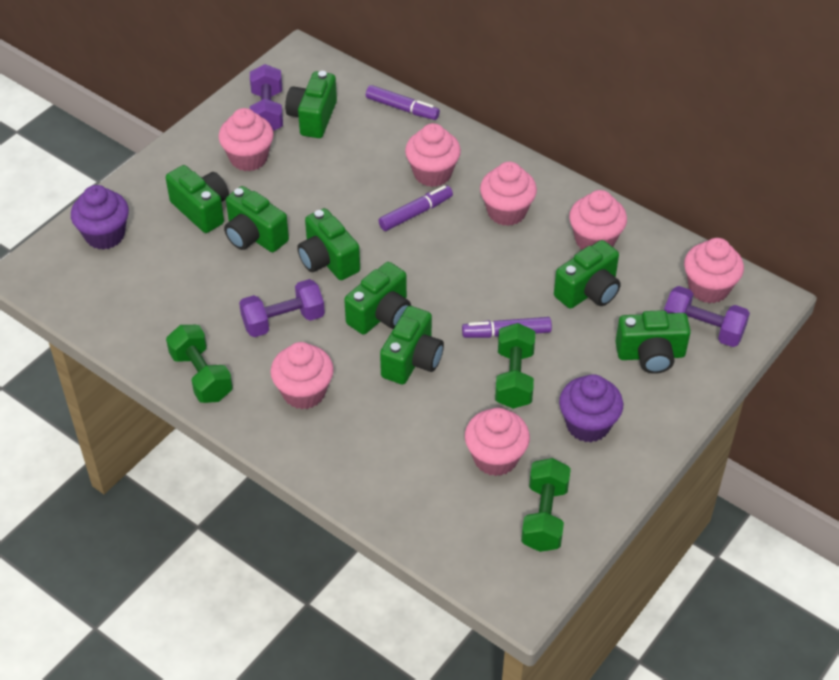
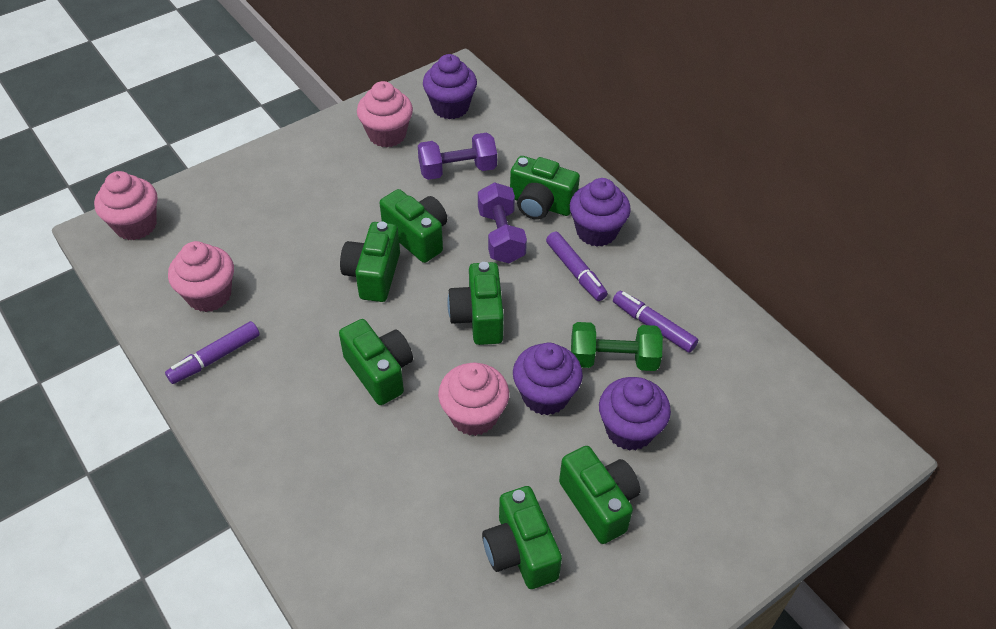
green camera: [166,165,229,233] [224,186,289,252] [285,71,337,138] [297,208,360,280] [344,262,411,335] [380,306,444,385] [554,240,621,309] [615,310,691,374] = 8 -> [339,319,413,405] [340,222,400,302] [380,189,447,263] [447,262,504,345] [482,486,562,589] [510,156,580,220] [559,446,640,544] = 7
green dumbbell: [166,325,233,403] [495,323,535,409] [521,458,571,552] = 3 -> [571,322,663,371] = 1
pink cupcake: [219,108,274,171] [271,342,334,409] [405,123,461,187] [465,408,530,476] [480,162,537,226] [569,190,627,250] [684,238,744,304] = 7 -> [94,171,157,240] [168,241,234,312] [357,81,413,147] [438,363,509,436] = 4
purple cupcake: [71,185,129,250] [559,374,623,442] = 2 -> [423,54,477,119] [513,343,583,415] [570,178,631,247] [599,377,671,451] = 4
purple dumbbell: [239,279,325,337] [250,64,283,131] [664,286,750,347] = 3 -> [418,133,497,180] [478,182,527,263] = 2

